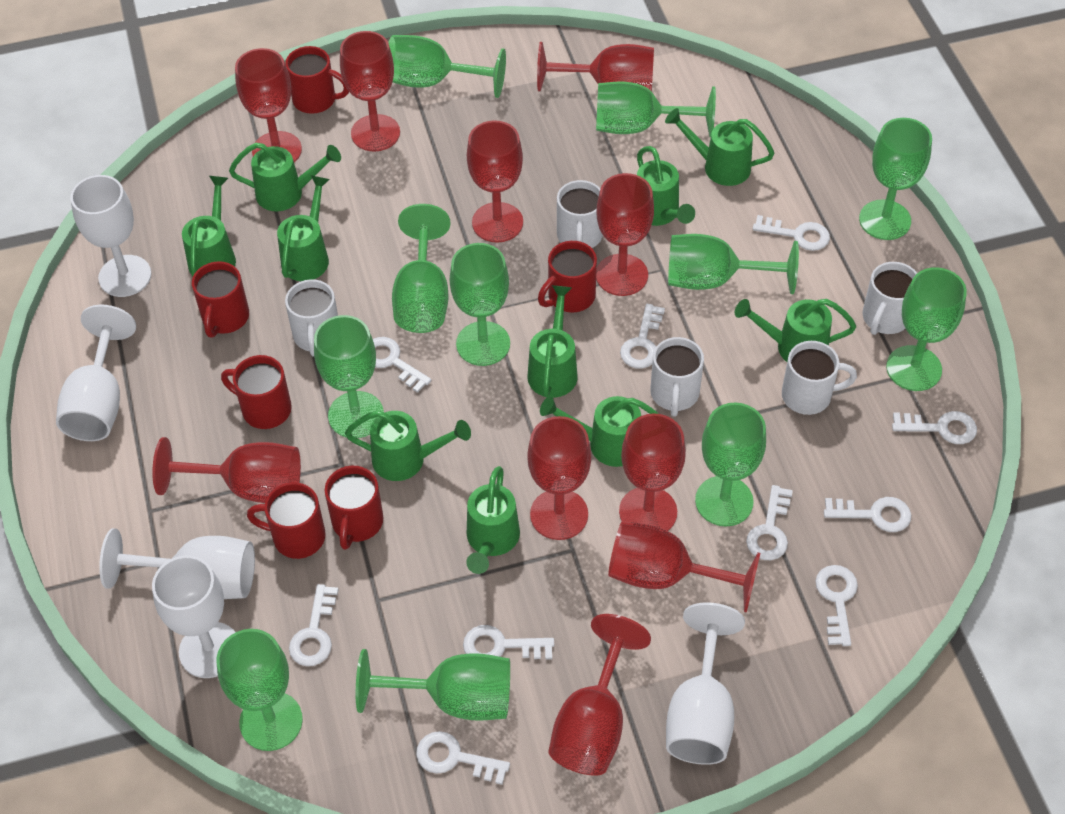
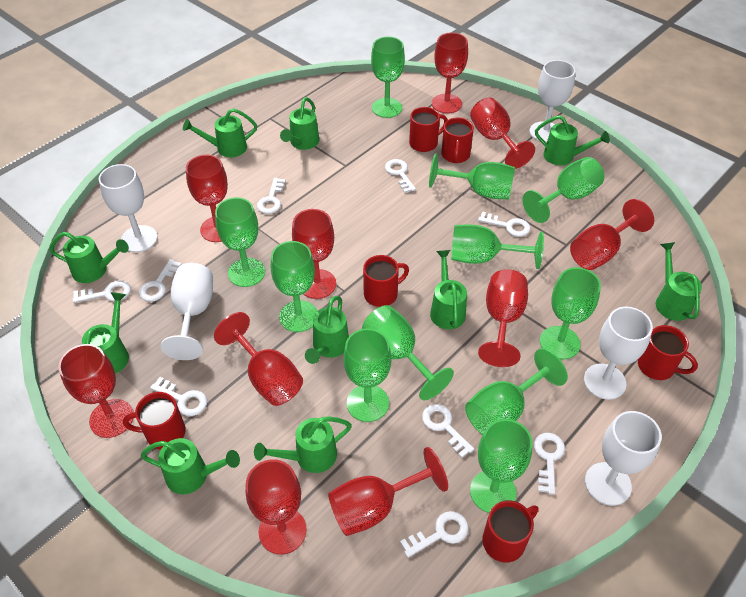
white key: [289,584,339,666] [373,337,432,393] [416,731,510,785] [463,625,554,660] [620,304,665,369] [746,485,793,560] [753,215,830,251] [815,565,858,646] [824,497,911,532] [892,411,977,444] = 10 -> [73,280,131,303] [139,259,182,302] [150,377,207,416] [257,178,286,214] [385,159,416,193] [400,511,469,558] [422,404,474,458] [478,211,530,237] [534,433,565,495] = 9
white mug: [285,279,338,357] [557,180,603,248] [650,337,704,417] [782,341,857,415] [862,262,917,335] = 5 -> none = 0

